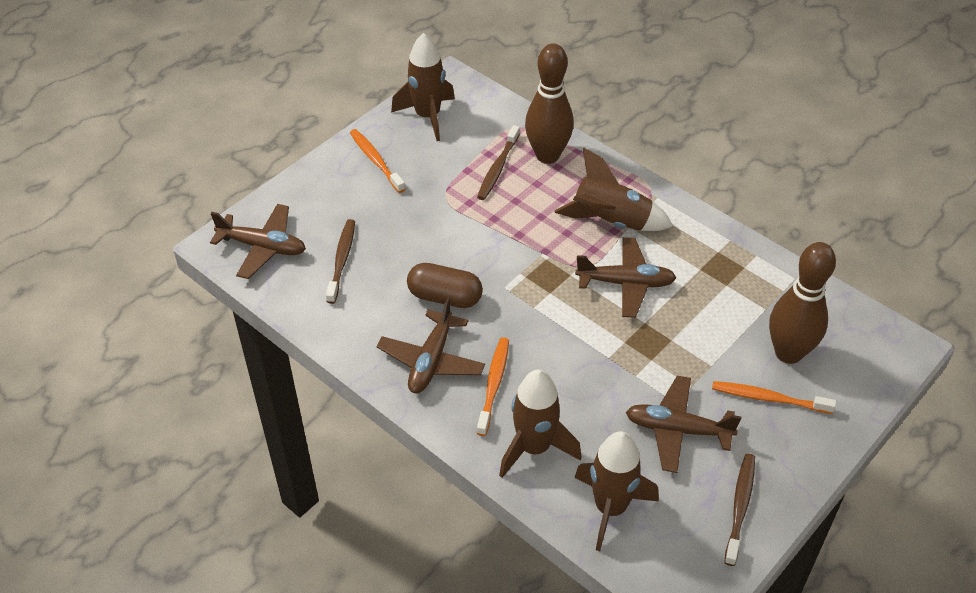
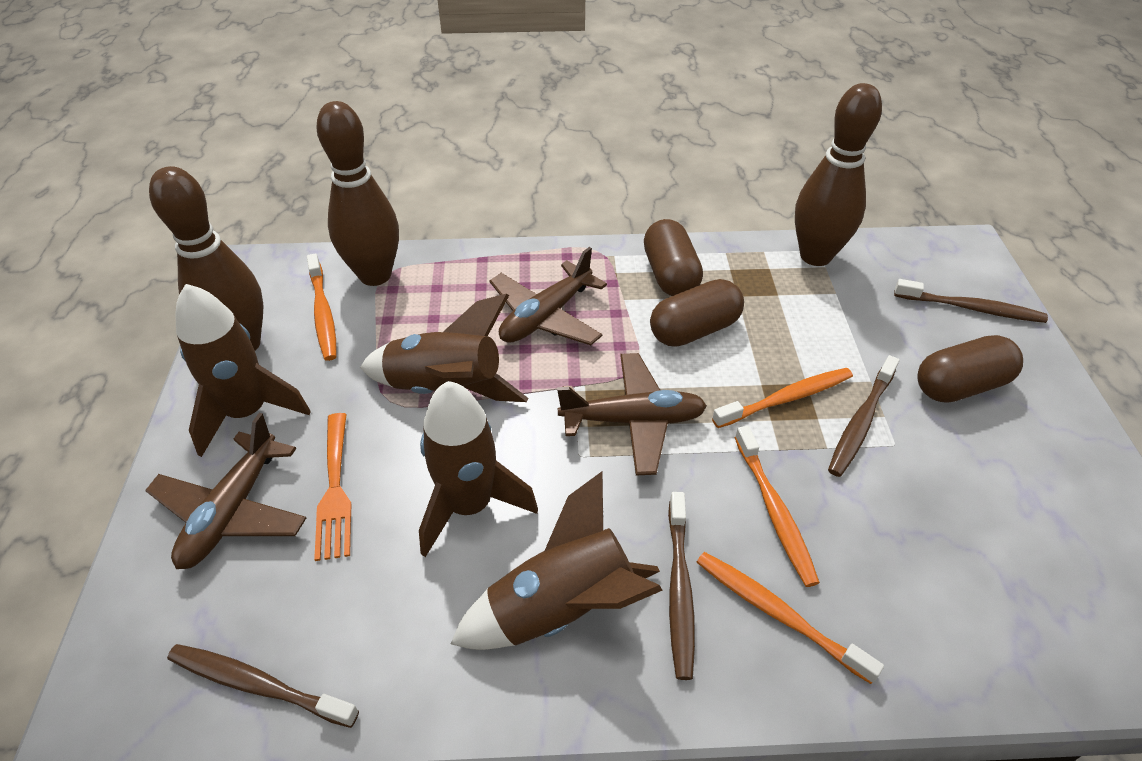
brown bowling pin: [525,44,574,164] [769,242,836,364] = 2 -> [149,166,264,350] [316,101,399,286] [795,83,882,266] = 3
brown capsule: [407,263,483,308] = 1 -> [644,219,703,296] [650,279,744,347] [918,335,1023,403] = 3
brown plane: [210,204,306,279] [377,297,485,393] [575,237,676,318] [626,376,741,473] = 4 -> [145,413,306,569] [490,247,607,345] [557,353,707,475] = 3
brown toothbrush: [326,219,355,304] [477,125,520,200] [724,454,755,566] = 3 -> [167,644,359,728] [668,492,695,680] [828,355,899,477] [894,279,1048,323] = 4
orange fork: none = 0 -> [314,413,351,561] = 1
orange toothbrush: [350,129,405,193] [477,337,509,436] [712,381,836,414] = 3 -> [307,254,337,361] [696,552,884,684] [712,368,853,428] [735,426,820,587] = 4

